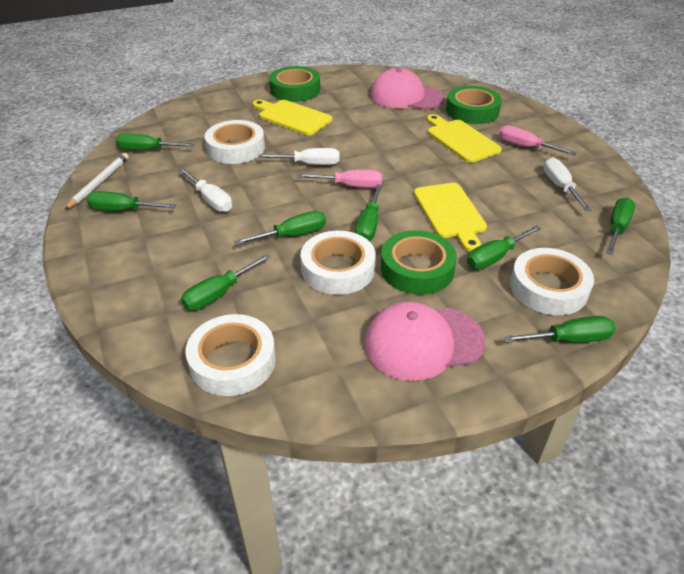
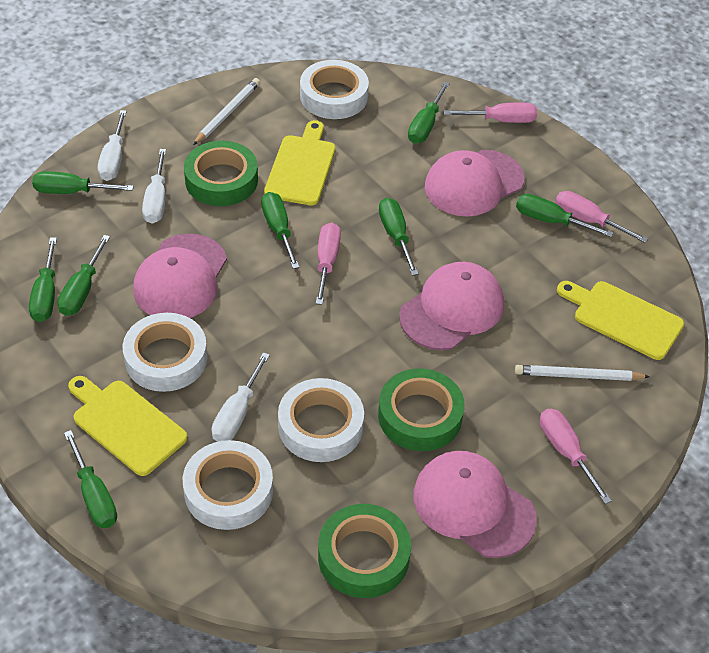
pink cap: [364,302,485,381] [370,68,445,110] = 2 -> [133,234,227,318] [399,262,504,350] [413,451,537,558] [425,150,524,217] = 4
pink screwdriver: [297,170,382,188] [499,125,577,156] = 2 -> [316,223,341,305] [444,102,537,123] [540,409,612,504] [555,191,648,243] = 4
white pencil: [64,153,129,210] = 1 -> [193,78,260,145] [515,365,650,381] = 2

